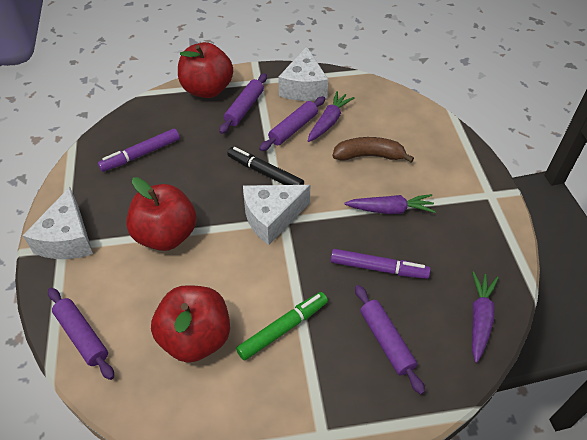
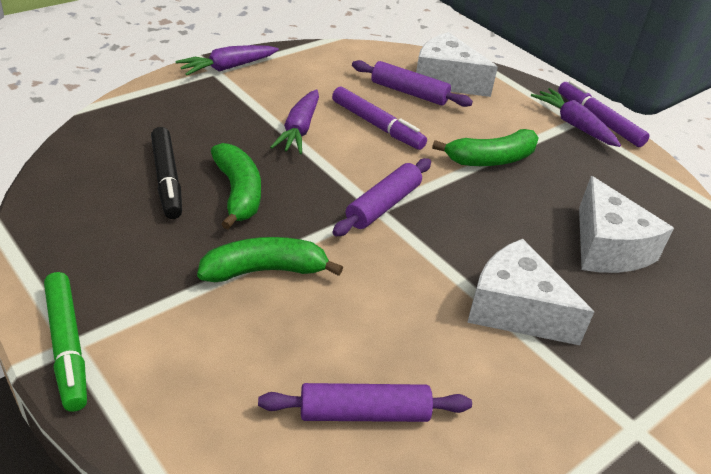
brown banana: [332,137,414,163] = 1 -> none = 0
green banana: none = 0 -> [197,237,343,282] [211,143,261,229] [432,129,539,166] = 3
purple rolling pin: [48,287,114,380] [219,73,267,134] [259,96,325,151] [355,285,425,395] = 4 -> [258,383,472,422] [332,158,431,236] [352,60,473,107] = 3
red apple: [126,177,197,251] [151,285,230,363] [178,42,233,98] = 3 -> none = 0

